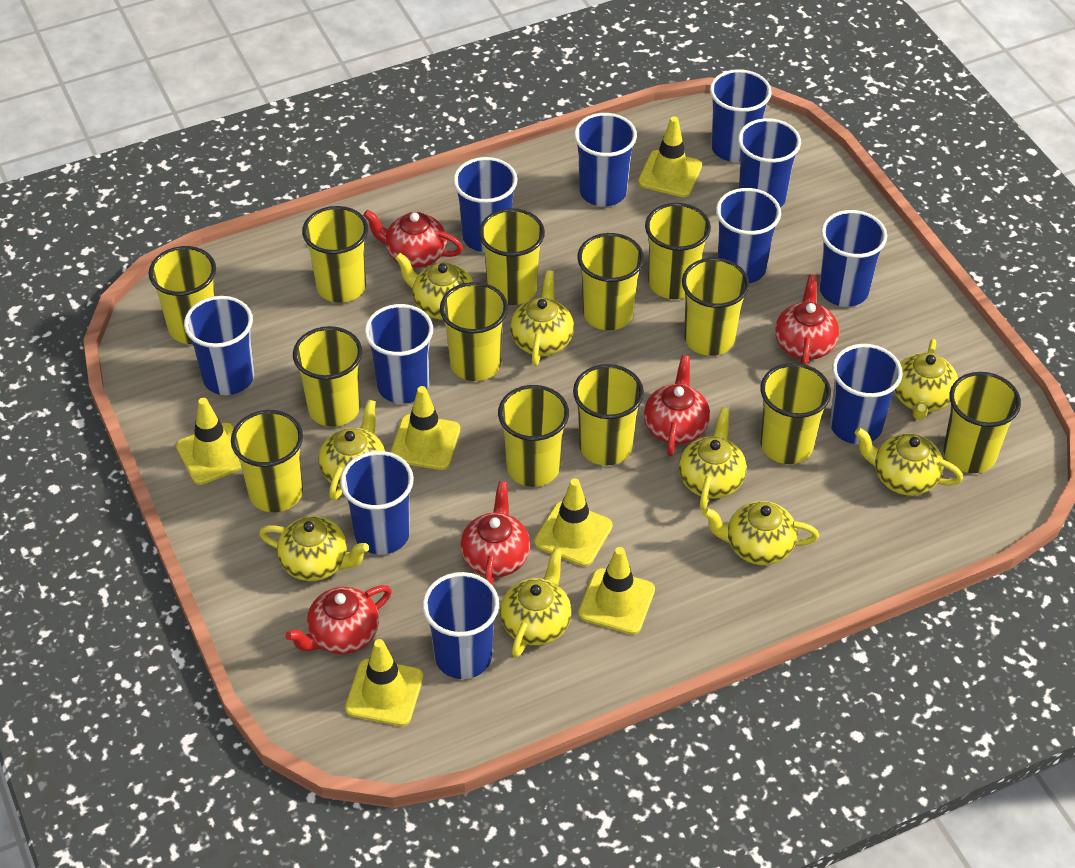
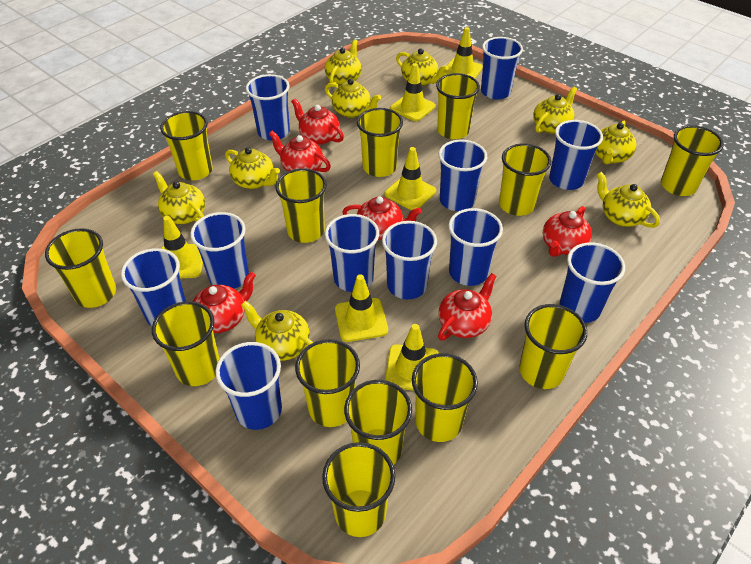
red teapot: [285,585,392,654] [363,210,463,268] [460,481,530,586] [644,355,710,456] [775,274,839,365] = 5 -> [193,272,256,333] [269,131,331,172] [291,98,344,145] [342,196,422,240] [438,273,497,340] [543,206,592,257] = 6

